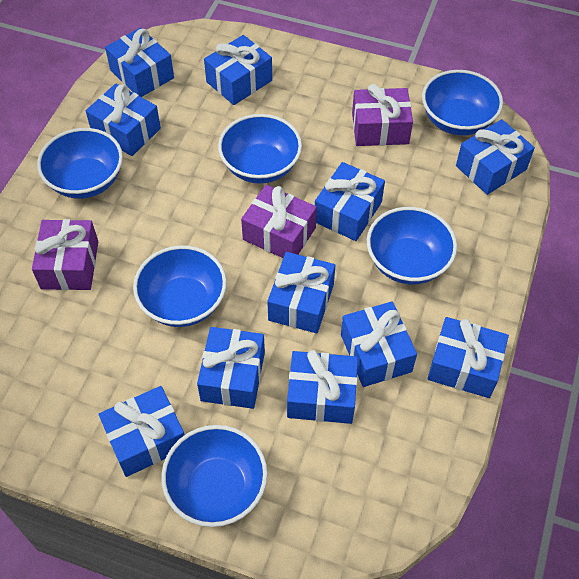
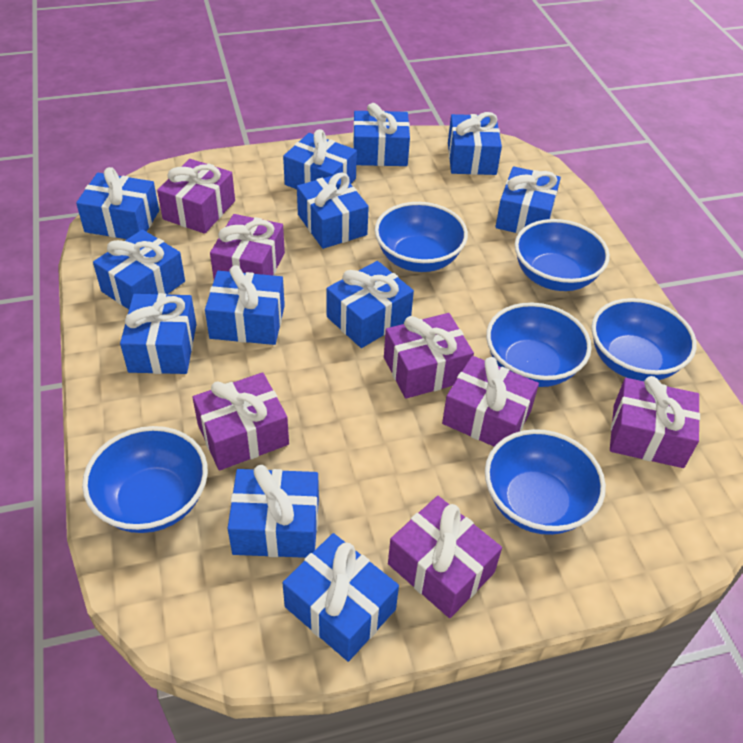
blue gift: [86,84,161,156] [99,386,184,477] [105,28,174,97] [197,327,265,409] [204,35,272,105] [267,252,336,333] [287,350,358,424] [315,162,385,241] [341,301,417,387] [428,317,509,398] [456,119,535,195] = 11 -> [76,167,159,239] [93,229,185,309] [120,293,197,374] [205,265,285,345] [228,465,319,558] [282,533,399,662] [283,129,357,189] [297,172,369,249] [326,261,414,348] [353,103,410,166] [448,112,502,175] [496,166,561,234] = 12
purple gift: [32,219,98,290] [241,185,317,258] [352,84,413,146] = 3 -> [157,159,235,234] [192,373,289,470] [210,214,285,279] [384,313,474,399] [388,496,502,618] [442,356,539,447] [610,376,700,468] = 7

